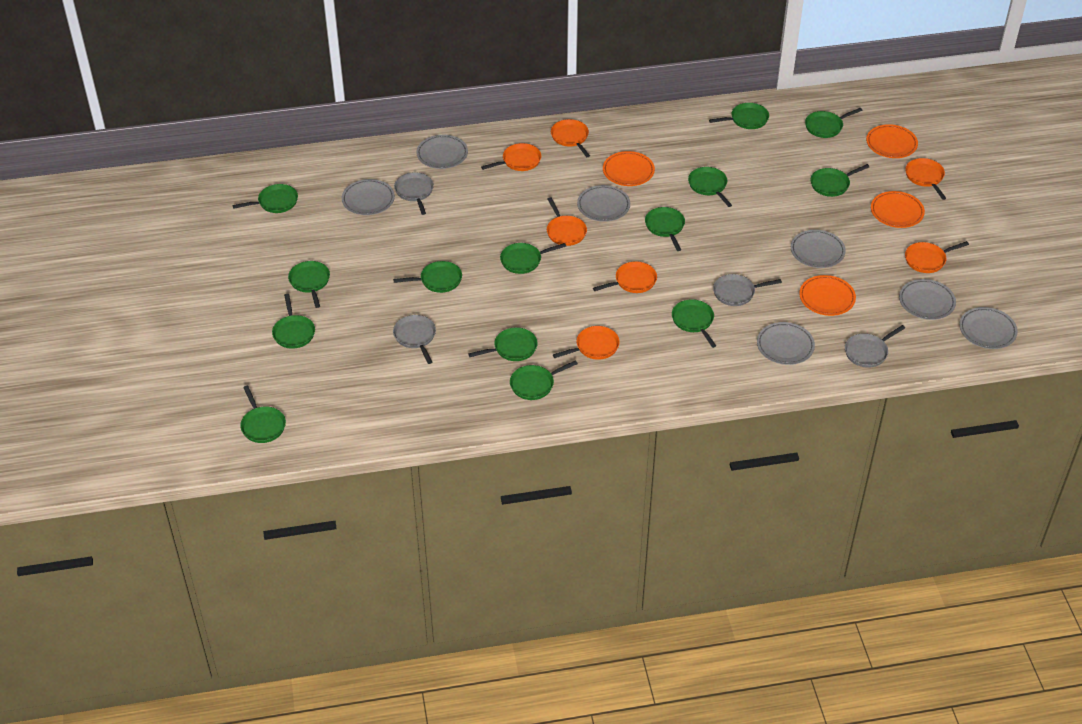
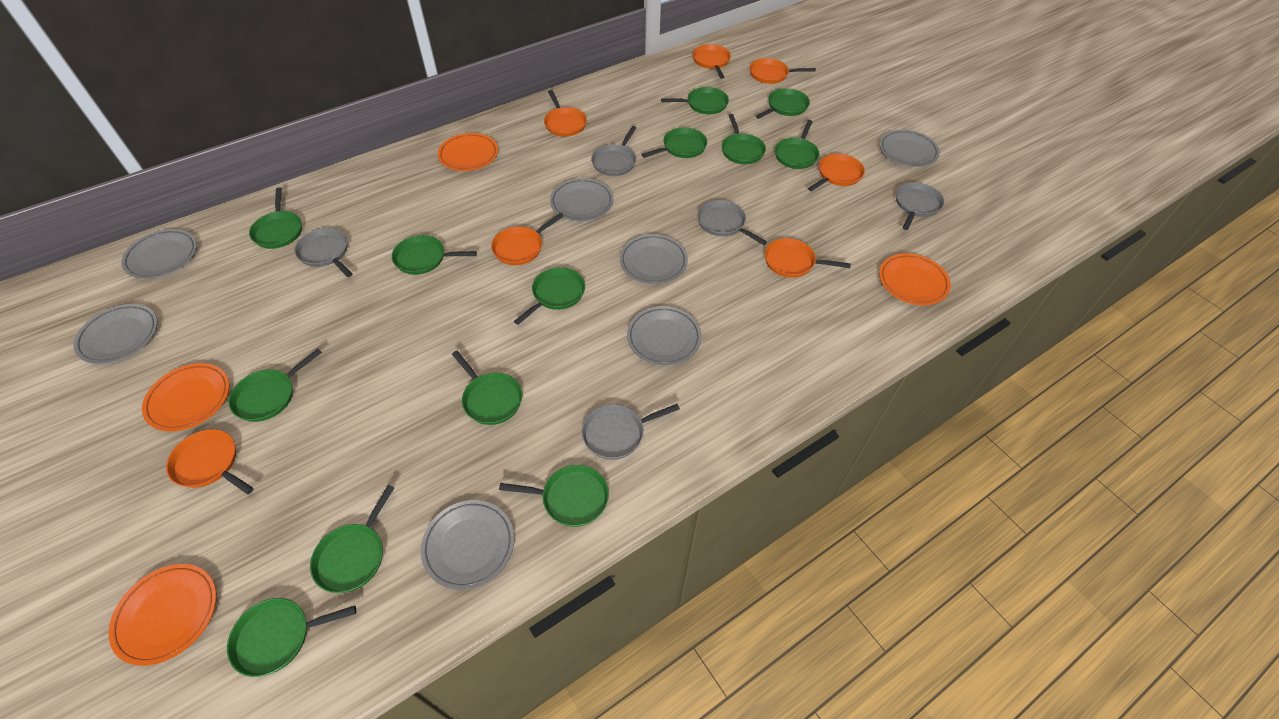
green pan: [232,184,298,213] [240,386,286,443] [272,294,315,349] [288,261,330,308] [393,261,462,293] [468,327,538,361] [500,243,566,274] [510,360,578,400] [645,207,685,251] [672,299,716,348] [688,167,732,207] [709,103,769,129] [805,108,862,138] [811,164,869,197] = 14 -> [227,598,356,677] [228,349,322,422] [249,188,302,249] [310,485,395,593] [392,235,477,275] [452,351,522,425] [499,465,609,527] [514,267,585,325] [642,128,707,158] [661,87,729,114] [722,114,766,164] [756,88,810,119] [775,120,819,169] = 13
grey pan: [393,315,436,364] [394,172,434,215] [713,274,782,306] [845,325,905,368] = 4 -> [294,228,353,277] [582,404,680,460] [591,126,636,176] [697,200,767,245] [896,182,944,230] = 5

